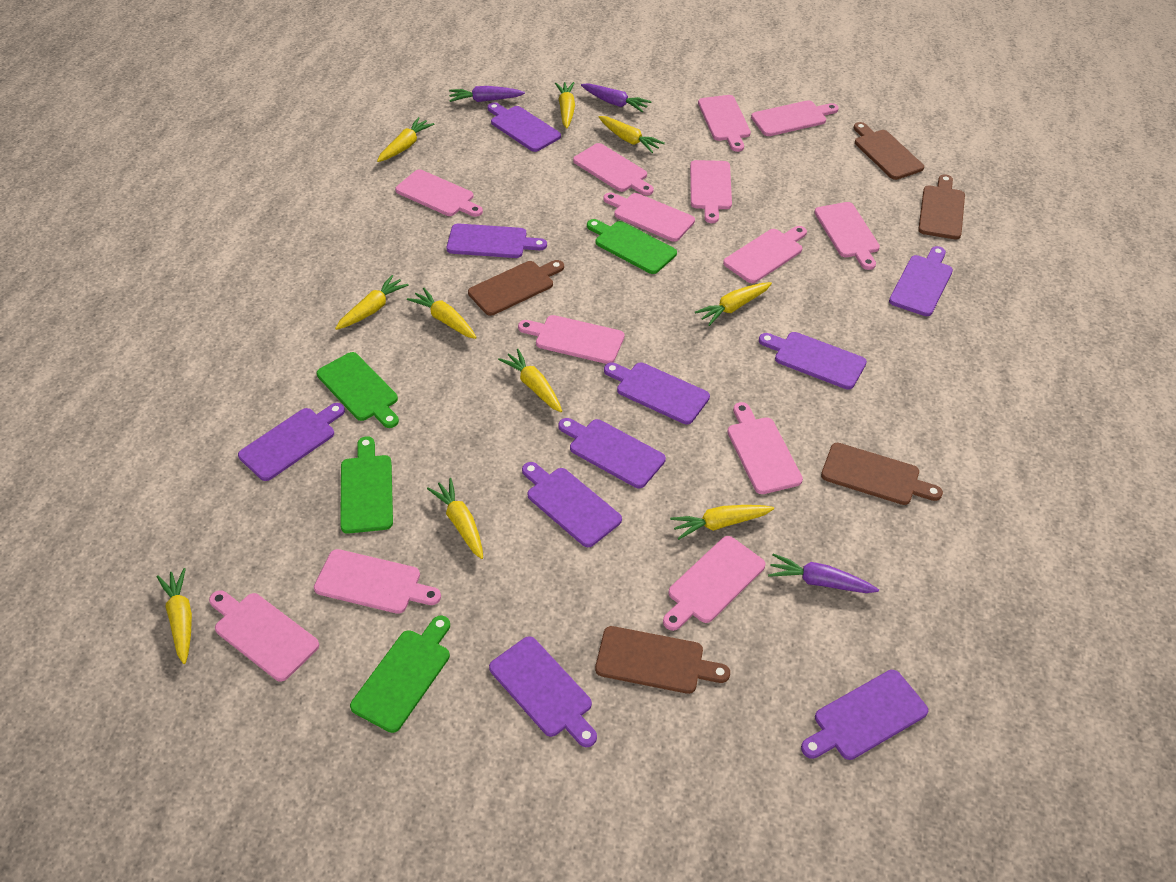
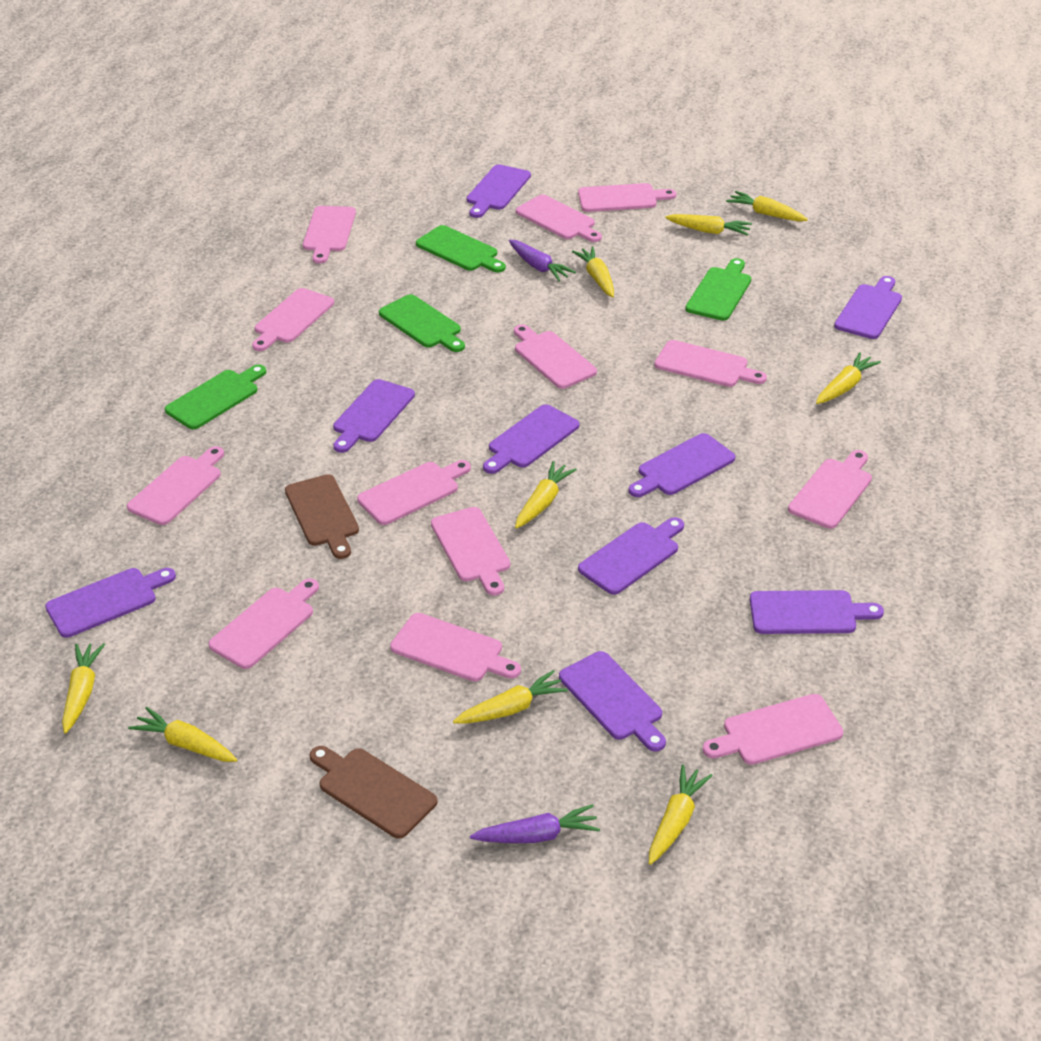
brown cutting board: [468,260,564,316] [595,626,730,694] [821,443,943,505] [854,122,924,180] [918,174,965,239] = 5 -> [285,474,359,559] [310,746,438,839] = 2
purple carrot: [449,86,525,102] [581,83,652,112] [768,554,879,593] = 3 -> [470,804,600,843] [509,240,576,282] = 2
purple cutting board: [238,403,345,481] [446,223,547,258] [487,102,561,152] [489,636,597,747] [522,462,622,547] [558,418,666,488] [604,363,710,424] [759,332,867,390] [801,670,928,760] [889,246,953,316] = 10 -> [45,568,176,638] [333,379,415,453] [467,165,531,218] [483,404,579,474] [559,651,666,751] [578,517,684,595] [629,433,735,497] [750,590,884,634] [834,276,902,339] = 9
yellow carrot: [157,568,192,664] [335,275,409,330] [377,117,434,162] [407,288,477,339] [427,478,483,559] [498,349,562,412] [555,82,575,129] [599,116,665,153] [670,505,774,540] [695,282,772,326] = 10 -> [62,643,105,733] [128,707,238,762] [453,670,568,724] [515,461,577,529] [572,246,614,297] [649,764,713,865] [665,214,752,236] [726,191,808,222] [816,352,881,404] = 9

